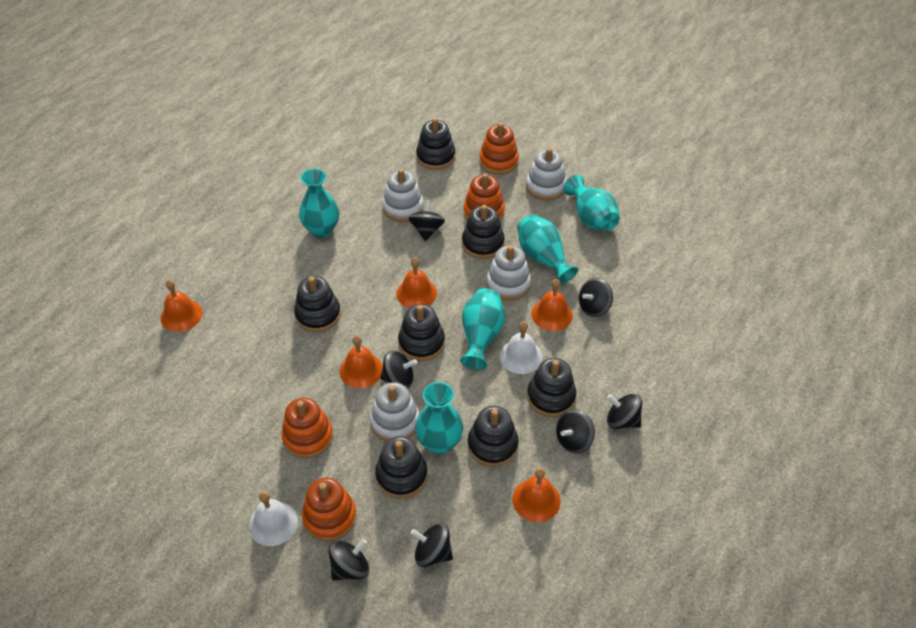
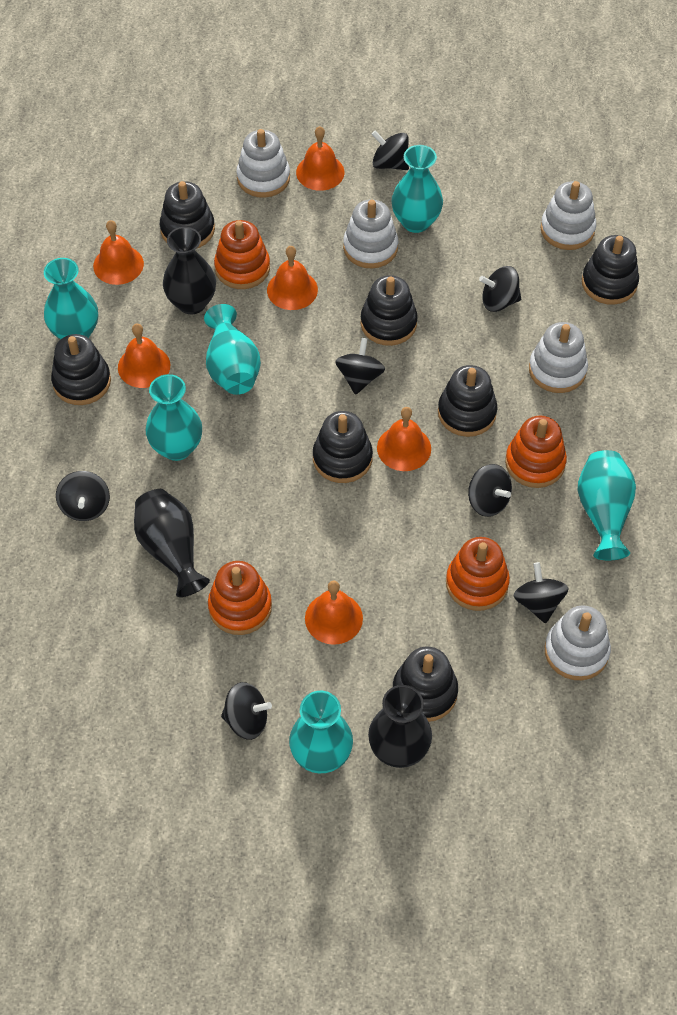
black vase: none = 0 -> [134,489,210,597] [163,227,216,314] [368,685,432,768] = 3
orange bell: [160,280,203,332] [340,335,383,388] [397,257,437,308] [513,468,560,522] [531,279,573,331] = 5 -> [93,220,144,285] [118,323,170,388] [267,246,318,310] [296,126,344,191] [305,581,363,645] [377,407,431,471] = 6
turquoise vase: [299,169,339,238] [415,382,463,454] [460,288,505,370] [517,214,578,284] [563,175,620,231] = 5 -> [44,258,98,339] [146,374,202,461] [204,304,261,395] [289,691,353,773] [392,145,443,233] [578,450,636,561] = 6
white bell: [249,491,298,546] [500,321,542,374] = 2 -> none = 0
white stacking toy: [370,382,420,441] [382,169,424,222] [486,245,531,300] [526,148,567,200] = 4 -> [236,129,290,198] [343,200,398,269] [529,322,588,393] [540,181,596,250] [545,605,611,680] = 5

